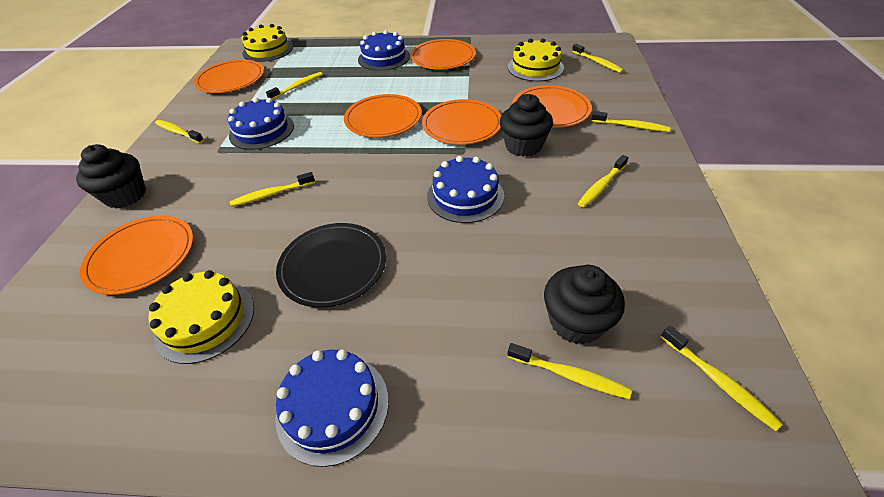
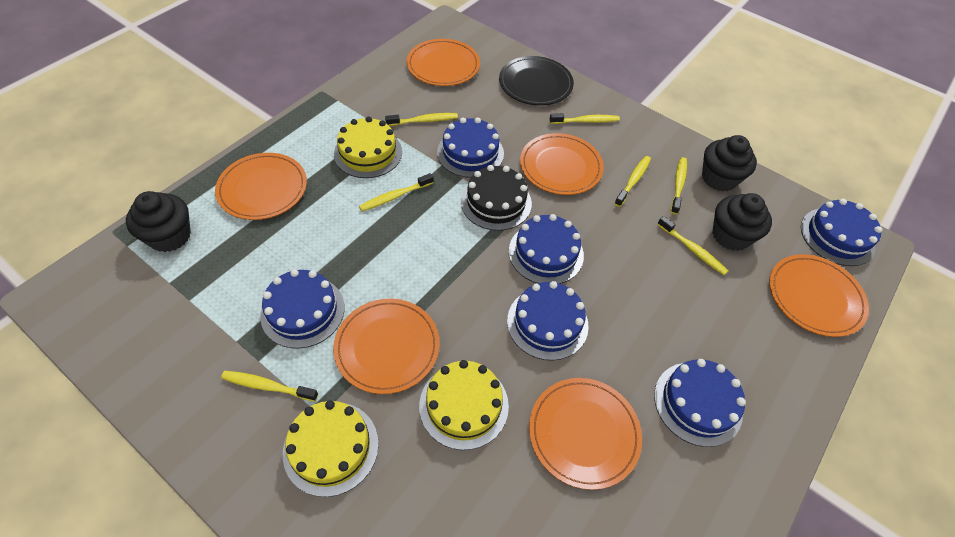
black cake: none = 0 -> [461,165,532,231] = 1
blue cake: [228,98,294,150] [275,349,389,467] [358,30,410,71] [427,156,504,223] = 4 -> [260,269,345,349] [437,118,504,178] [507,281,589,361] [509,214,584,284] [654,359,746,447] [801,199,883,266] = 6
yellow toothbrush: [155,120,204,143] [230,172,315,207] [266,72,323,100] [507,343,632,399] [572,44,624,73] [578,155,629,207] [591,111,670,132] [661,326,782,431] = 8 -> [221,371,318,401] [359,173,433,211] [385,113,458,126] [550,113,620,124] [614,156,651,207] [657,216,728,275] [671,157,687,214] = 7

